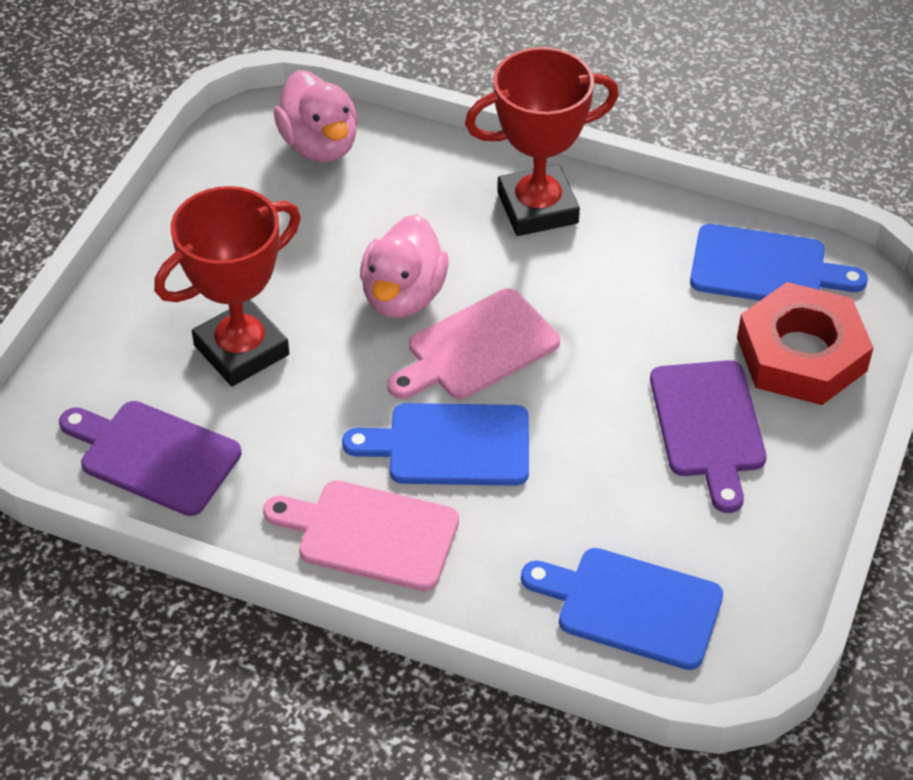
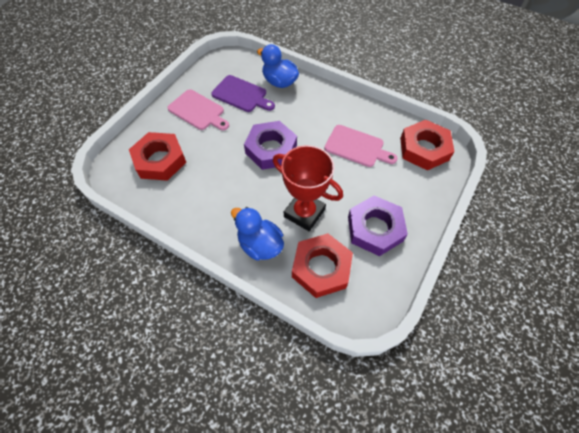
blue cutting board: [342,403,529,486] [521,548,723,670] [690,224,868,301] = 3 -> none = 0
blue duck: none = 0 -> [231,207,284,261] [257,44,299,88] = 2
pink duck: [274,70,358,163] [360,215,449,318] = 2 -> none = 0
purple cutting board: [59,401,242,516] [650,360,767,513] = 2 -> [211,75,275,112] = 1
purple nut: none = 0 -> [244,121,297,170] [348,196,408,256] = 2
red nut: [737,282,874,405] = 1 -> [129,132,186,181] [292,233,353,298] [400,120,455,170] = 3
red trophy: [154,186,301,386] [465,47,619,236] = 2 -> [273,145,343,231] = 1

